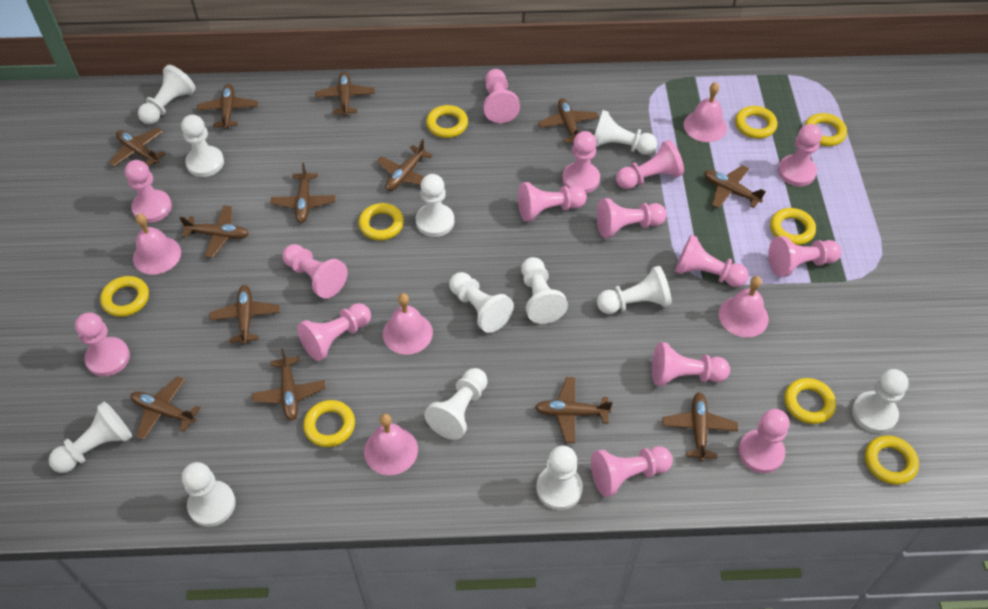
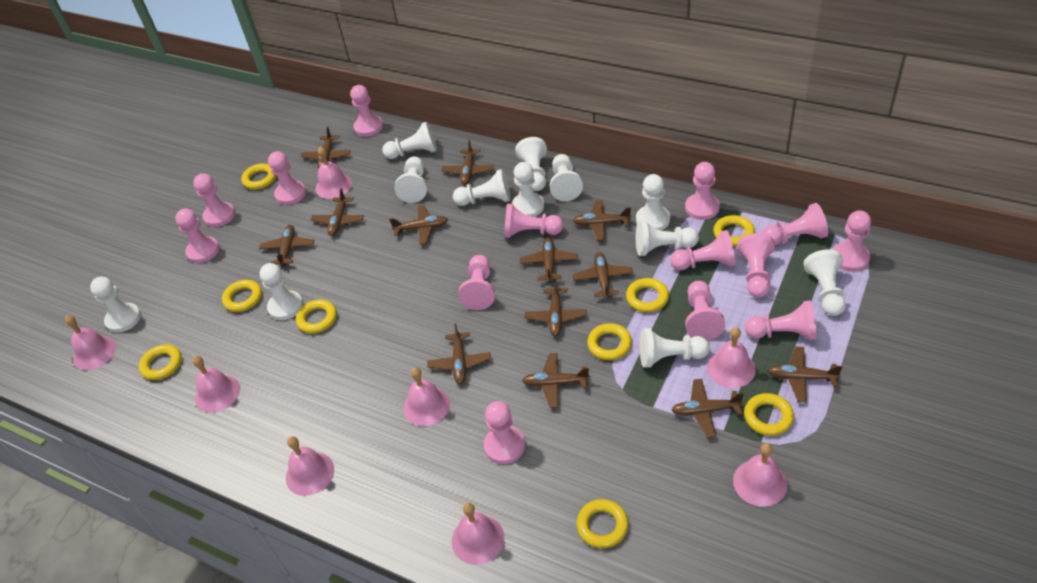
pink bell: [133,214,181,275] [364,414,418,475] [383,293,433,355] [684,82,727,142] [719,276,769,337] = 5 -> [65,315,116,370] [192,356,240,413] [286,436,334,496] [315,147,352,199] [404,367,450,426] [452,503,504,565] [707,327,756,388] [733,443,787,507] = 8
pink pawn: [75,312,130,377] [125,160,172,223] [282,244,348,299] [297,303,371,361] [483,69,520,123] [518,182,587,222] [562,131,600,193] [591,446,673,497] [597,198,667,238] [616,140,684,189] [652,342,730,386] [675,235,749,287] [738,409,790,473] [768,236,841,277] [778,124,822,186] = 15 -> [175,208,219,263] [193,173,235,227] [268,151,306,205] [350,85,383,137] [458,255,495,310] [484,401,525,464] [504,204,563,238] [670,230,736,270] [685,162,720,220] [685,281,725,340] [737,233,775,298] [745,301,817,340] [762,203,828,245] [833,210,871,272] = 14

